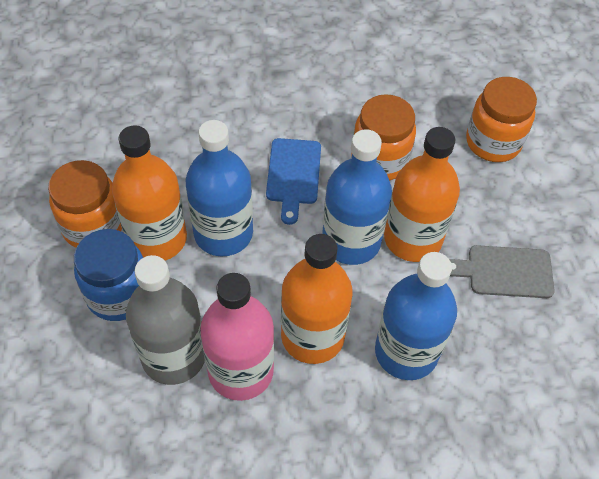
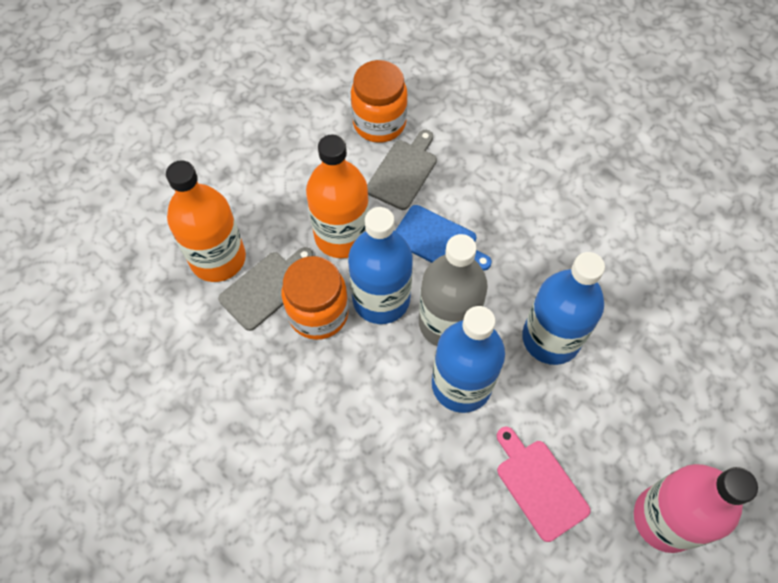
blue jar: [74,229,143,321] = 1 -> none = 0
grey cutting board: [449,245,555,298] = 1 -> [218,247,313,331] [367,130,437,210] = 2
orange bottle: [112,125,187,261] [281,234,352,364] [384,127,460,262] = 3 -> [166,160,246,282] [306,134,369,258] = 2
orange jar: [48,160,122,248] [353,94,416,181] [466,77,537,162] = 3 -> [282,256,349,340] [351,60,408,143] = 2
pink cutting board: none = 0 -> [497,427,591,542] = 1

